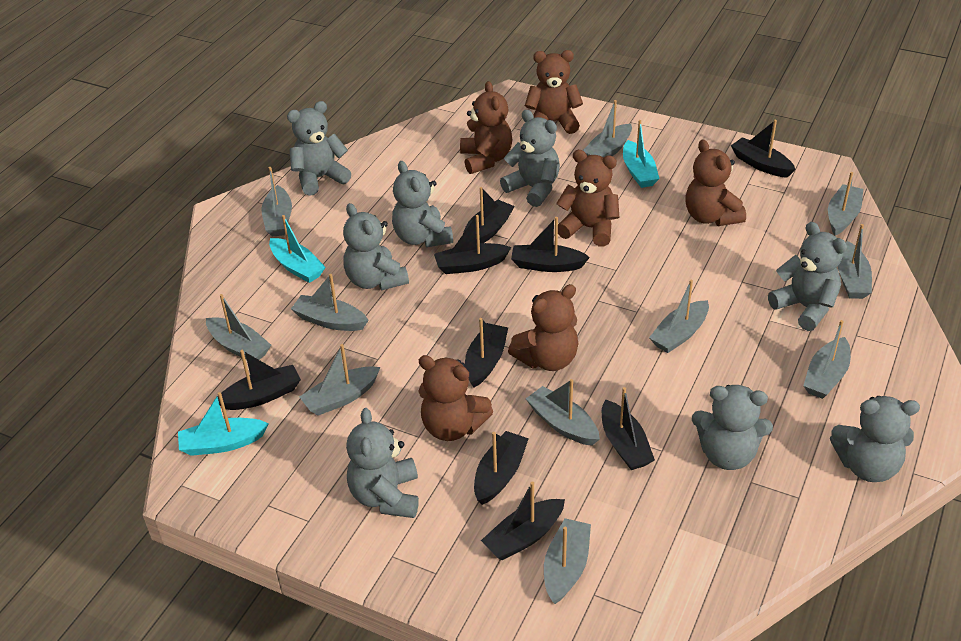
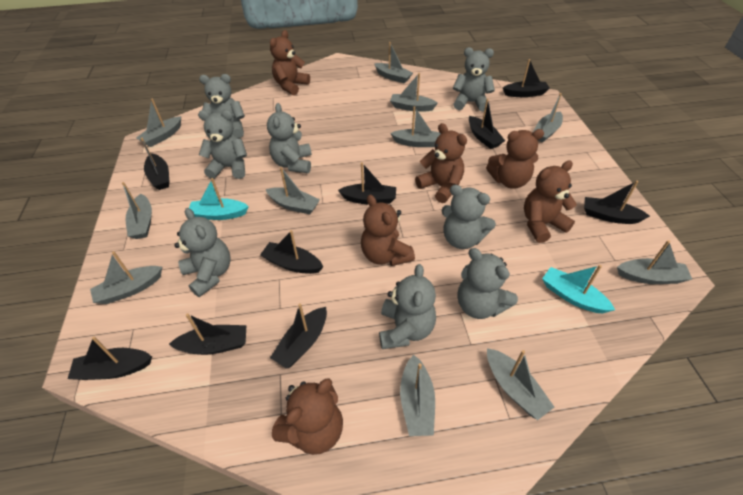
turquoise boat: [178,392,269,456] [269,215,326,283] [623,120,660,188] = 3 -> [189,178,249,220] [542,265,615,313] = 2

